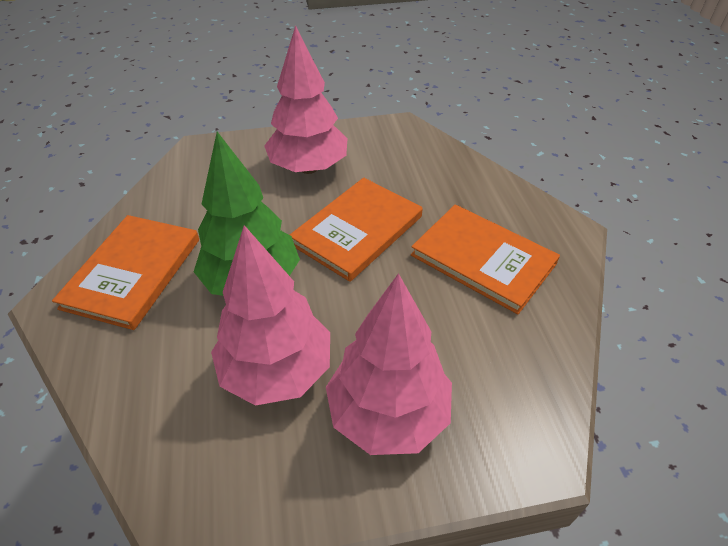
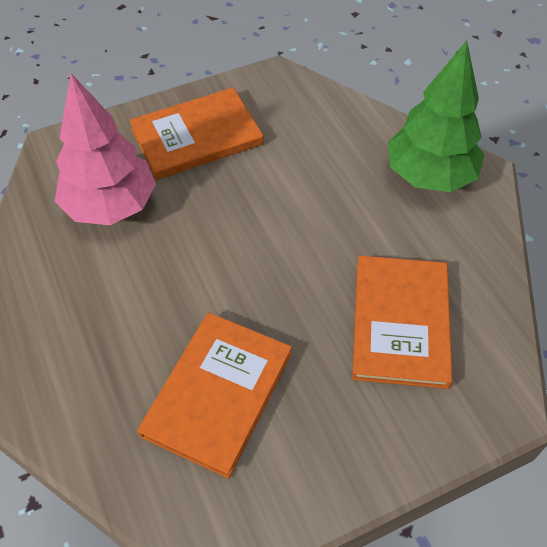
pink tree: [211,225,330,406] [264,25,348,174] [326,273,452,455] = 3 -> [55,74,156,225] = 1

